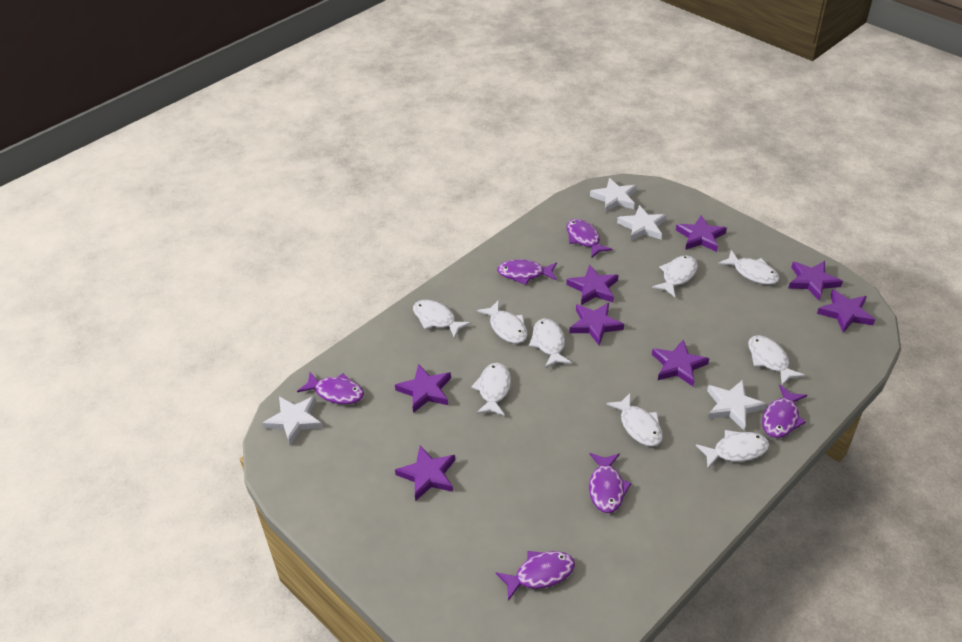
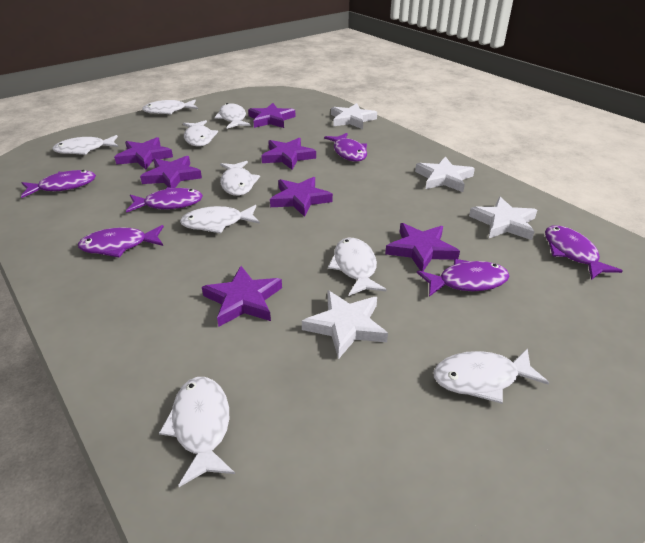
purple star: [395,364,451,413] [395,446,455,501] [566,265,618,305] [569,303,624,345] [652,340,709,386] [676,215,727,252] [788,261,843,301] [817,289,875,333] = 8 -> [114,137,173,170] [140,156,202,188] [202,266,282,327] [248,103,295,128] [261,138,316,170] [270,177,333,217] [385,223,460,272] = 7

